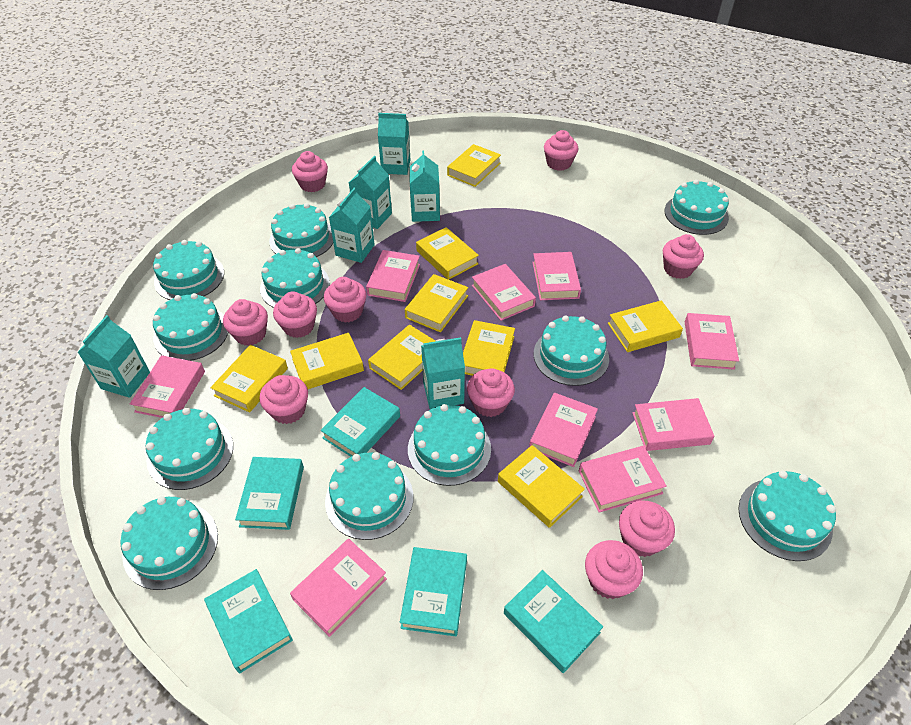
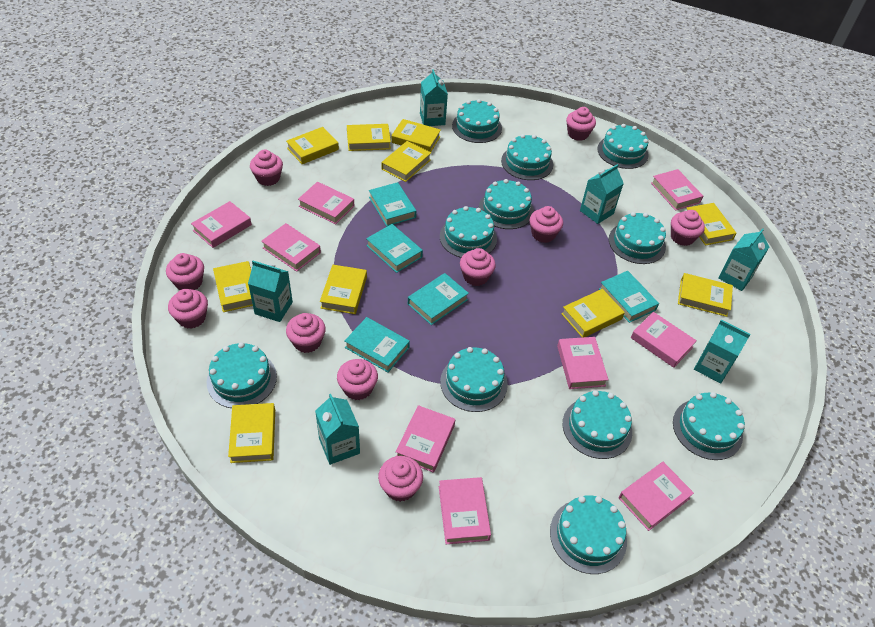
yellow book: [210,345,288,413] [290,333,364,389] [368,325,435,390] [405,274,468,332] [416,227,479,280] [447,144,501,187] [463,320,515,376] [498,445,585,528] [608,300,683,352] = 9 -> [213,261,253,312] [228,403,275,463] [286,127,339,164] [320,265,367,314] [347,124,391,151] [381,141,431,182] [391,119,441,152] [561,289,625,338] [678,273,733,317] [686,203,737,246] = 10

